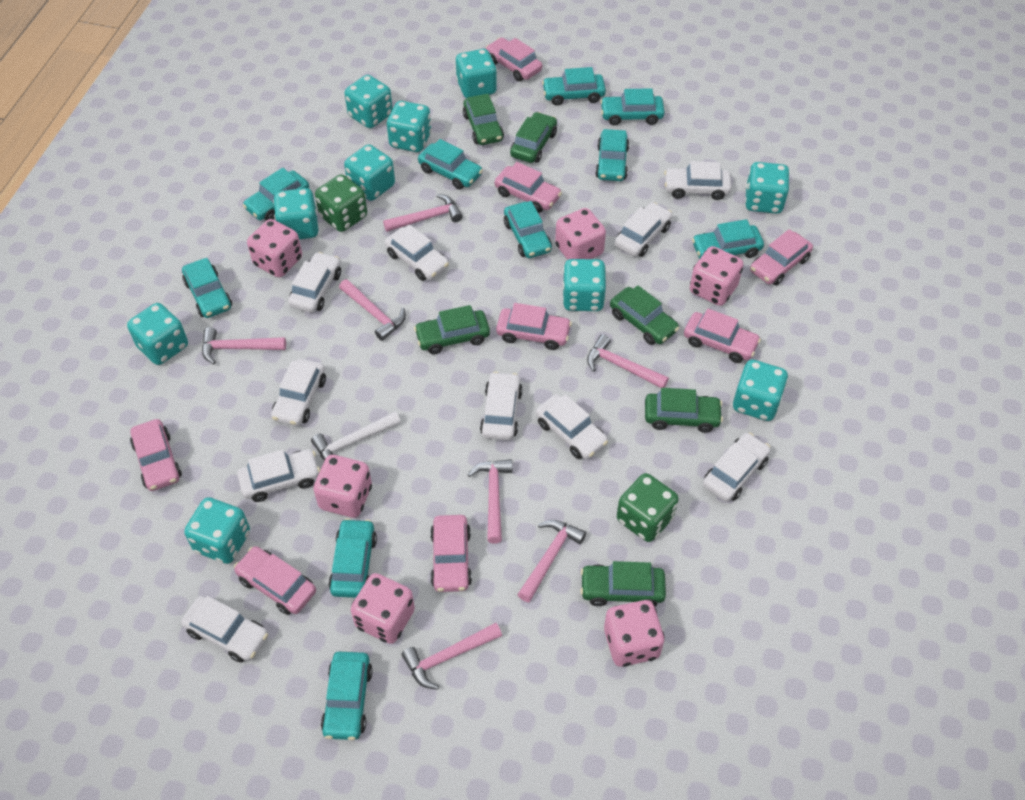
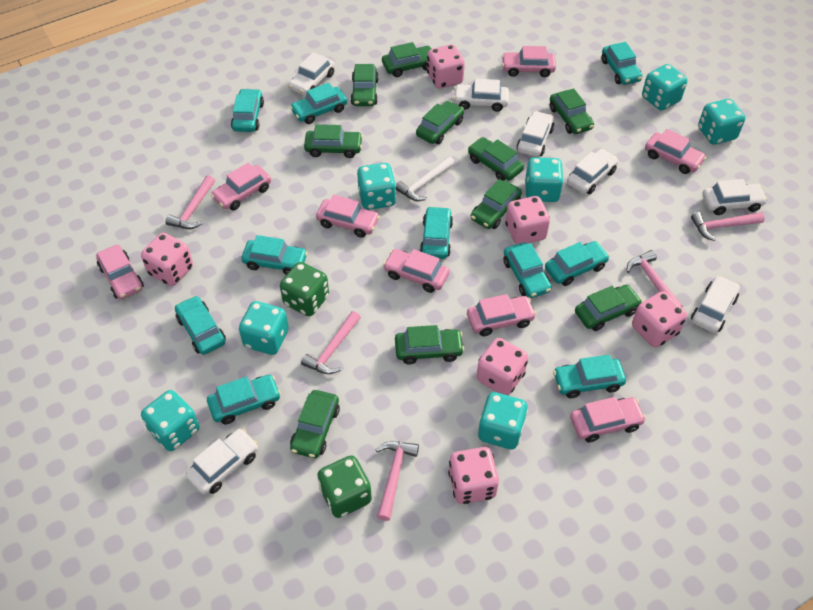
green car: [414,305,490,354] [463,94,504,145] [510,112,557,163] [580,561,666,607] [610,285,679,345] [645,388,723,433] = 6 -> [290,390,340,458] [304,124,363,158] [350,64,378,106] [382,42,432,77] [395,325,464,364] [416,101,464,144] [468,137,524,181] [471,179,522,229] [550,88,594,134] [575,285,642,331] = 10
pink hammer: [202,327,286,364] [339,279,406,341] [383,194,463,232] [401,623,502,690] [467,459,513,543] [517,520,586,602] [587,334,669,388] = 7 -> [165,175,215,229] [301,311,361,374] [376,441,419,521] [627,250,683,308] [691,212,765,241] = 5
turquoise dice: [127,303,188,365] [184,497,250,564] [273,188,318,239] [344,75,393,128] [344,144,395,201] [387,101,432,152] [456,49,497,98] [562,259,606,311] [733,360,788,421] [745,162,790,214] = 10 -> [141,390,199,451] [239,301,289,355] [357,163,396,210] [478,392,528,449] [525,157,564,202] [642,64,687,110] [698,99,745,145] = 7
white car: [181,596,268,663] [237,449,320,502] [271,359,326,426] [288,252,341,313] [385,225,449,281] [480,372,523,440] [536,394,608,459] [615,202,672,257] [664,161,731,200] [703,433,770,502] = 10 -> [186,429,258,495] [289,52,335,96] [453,79,509,112] [516,111,554,157] [567,149,618,194] [691,276,740,333] [703,179,768,215] = 7

